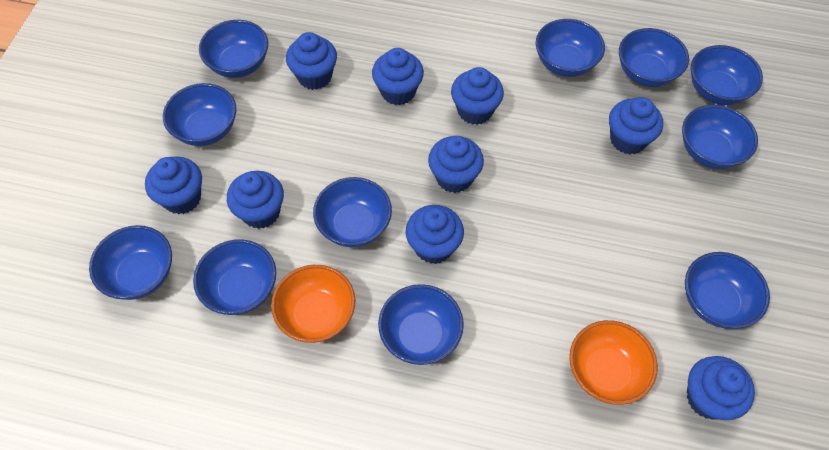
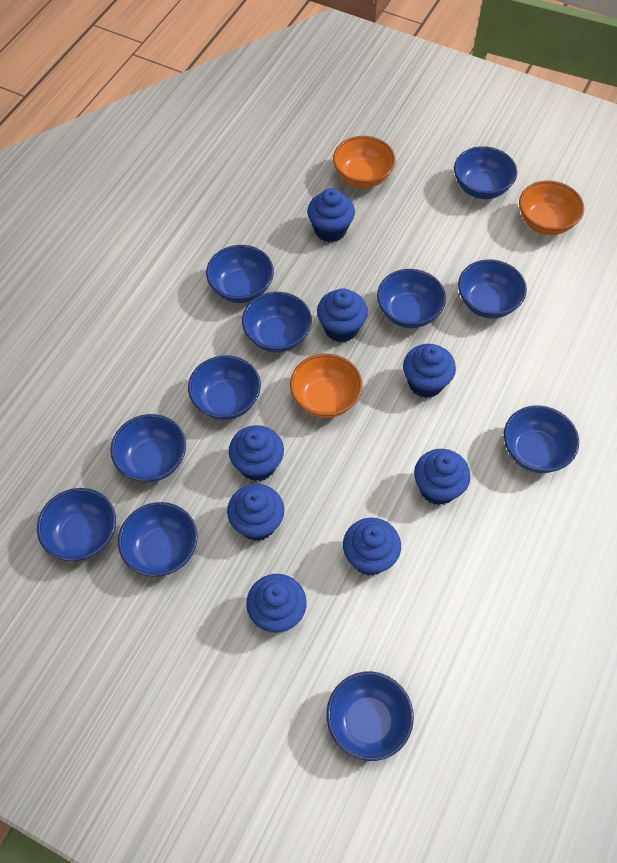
blue cupcake: [145,156,202,214] [227,171,284,229] [286,32,337,90] [372,48,424,105] [406,205,464,264] [428,136,484,193] [451,67,504,125] [609,97,663,155] [687,356,755,420] = 9 -> [227,484,284,541] [229,425,284,481] [246,574,307,633] [307,188,355,242] [317,288,368,342] [343,518,401,575] [403,344,456,398] [414,449,471,505] = 8
orange bowl: [271,265,356,343] [569,320,658,405] = 2 -> [290,353,363,418] [333,136,396,188] [519,180,584,235] = 3

